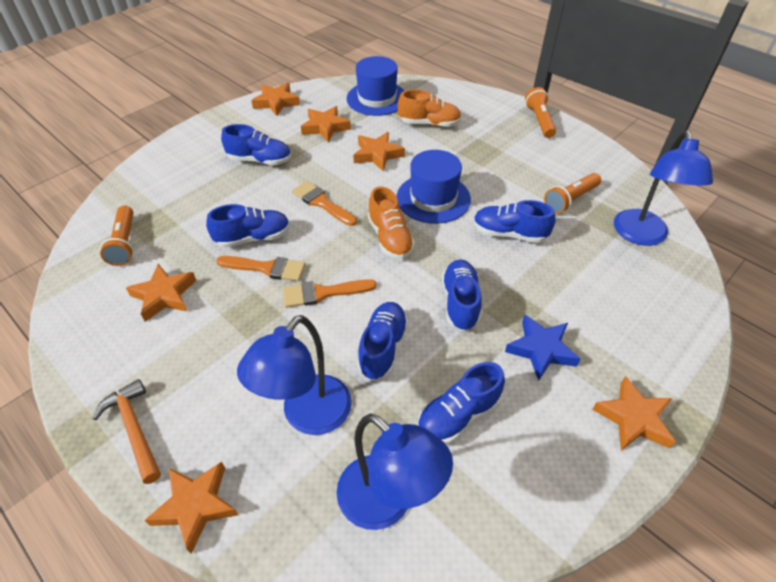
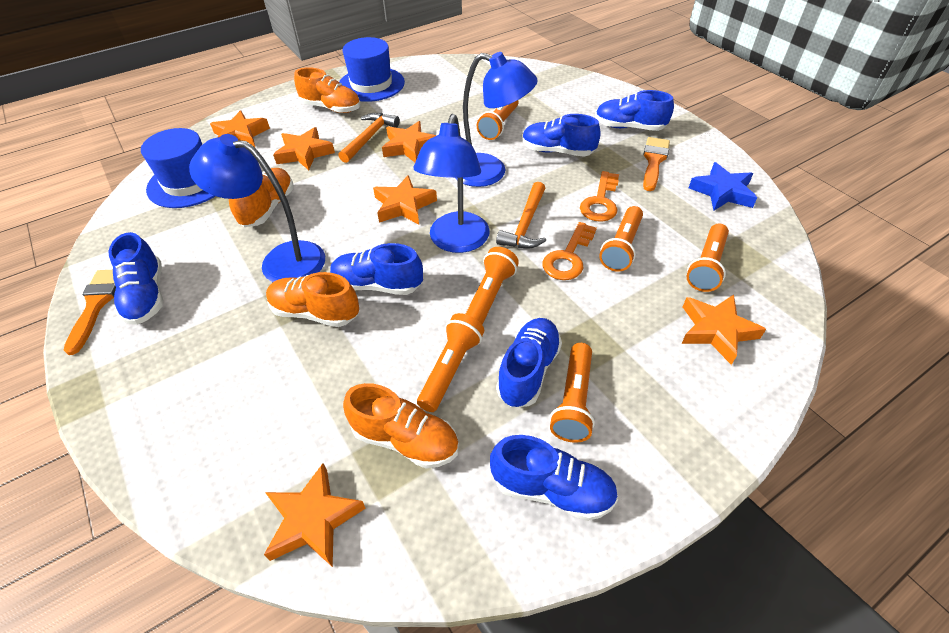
orange brush: [216,256,306,281] [283,279,377,308] [292,181,357,226] = 3 -> [64,270,116,355] [643,137,670,191] = 2
orange flashlight: [100,206,134,266] [525,87,556,138] [544,173,601,214] = 3 -> [417,313,484,412] [466,247,519,325] [477,100,519,140] [550,343,595,443] [599,206,643,272] [687,223,729,292] = 6
orange hammer: [92,379,161,484] = 1 -> [338,113,400,163] [496,182,546,248] = 2
orange key: none = 0 -> [543,222,597,280] [580,171,619,222] = 2
orange shoe: [368,186,415,259] [398,90,461,127] = 2 -> [229,168,294,227] [266,272,359,327] [294,67,360,113] [343,383,459,469] = 4

